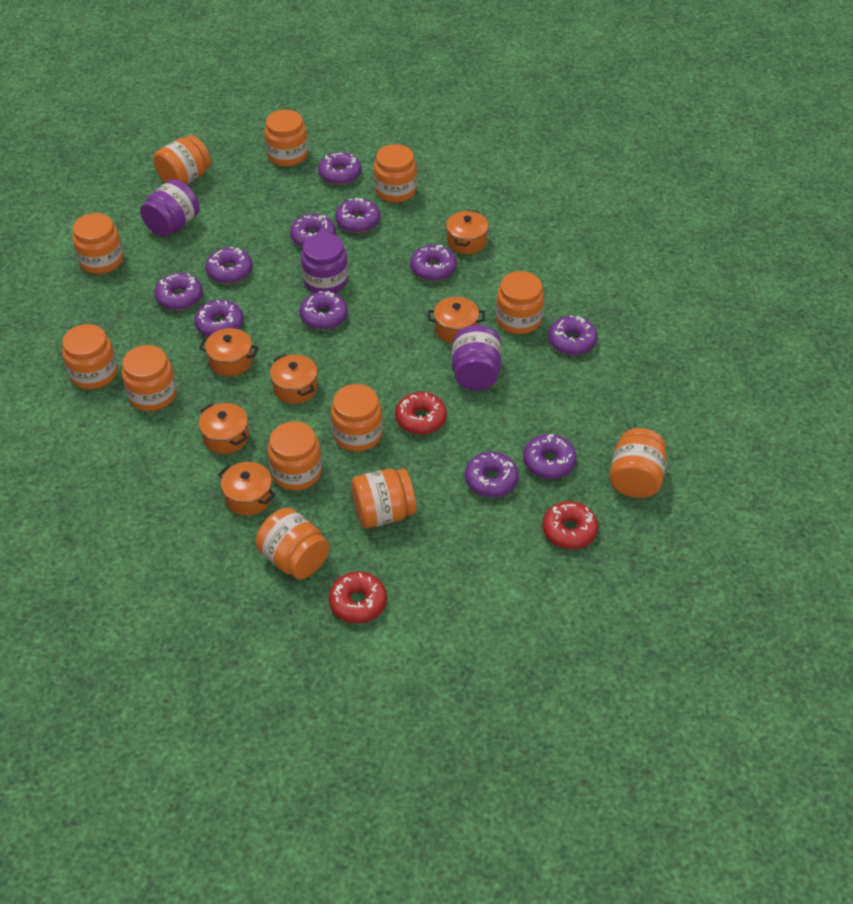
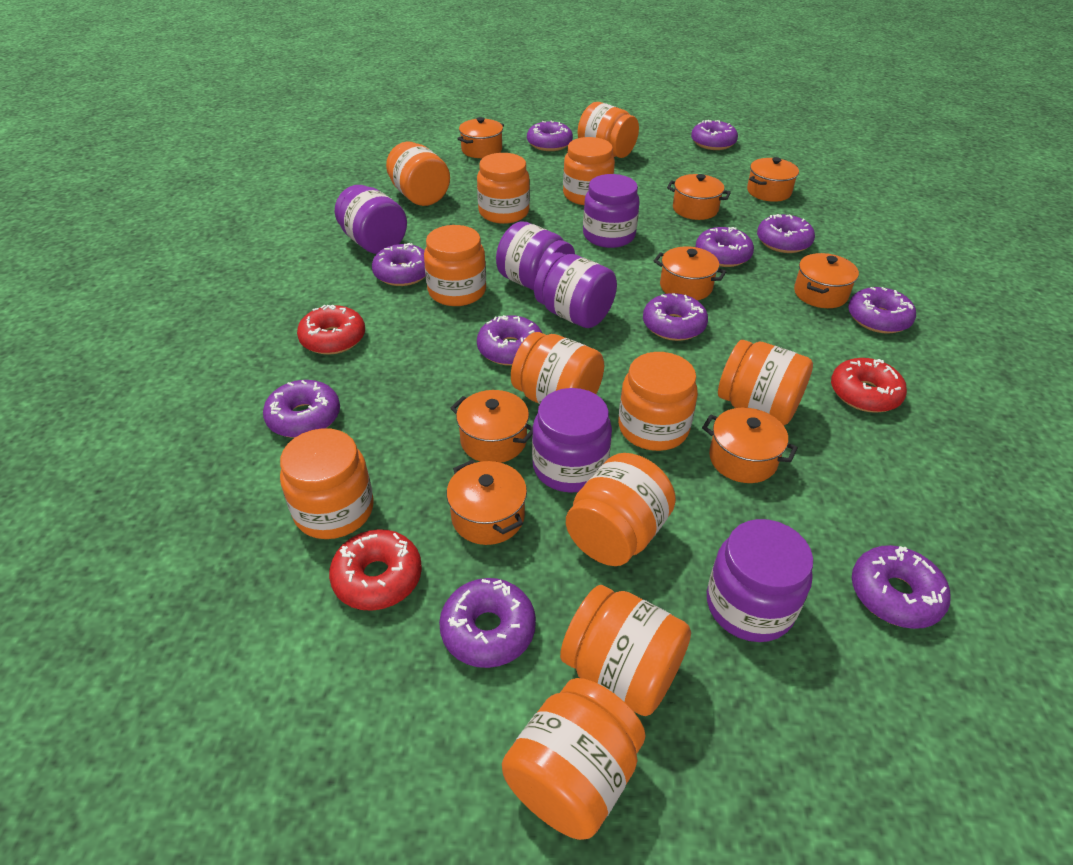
orange pot: [199,328,259,376] [199,403,249,454] [218,462,276,516] [270,354,318,404] [428,297,485,343] [446,210,489,254] = 6 -> [446,460,527,545] [450,390,533,463] [457,117,504,158] [654,246,727,300] [667,174,731,220] [702,408,798,483] [747,157,799,202] [794,253,859,308] = 8
purple jar: [140,179,199,237] [301,233,348,293] [452,325,501,391] = 3 -> [335,185,407,254] [496,221,575,290] [532,388,612,492] [534,252,617,328] [583,174,640,248] [707,519,813,642] = 6

